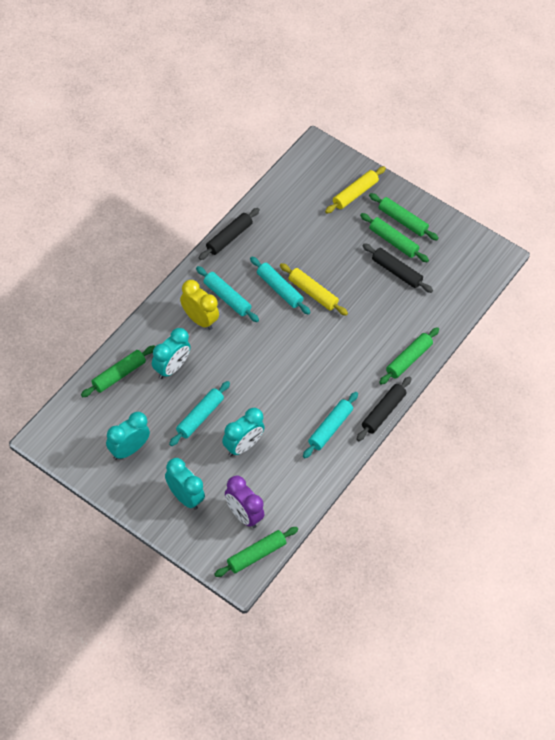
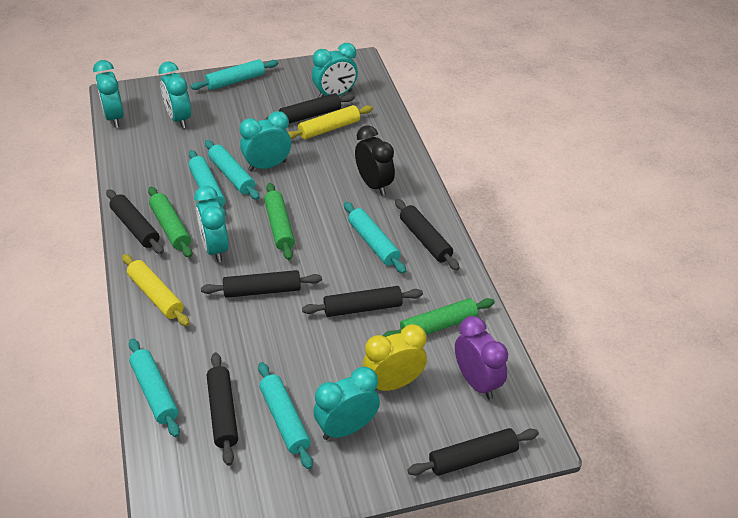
black clock: none = 0 -> [355,125,395,196] = 1
black rolling pin: [199,208,260,260] [356,376,412,441] [362,243,433,293] = 3 -> [106,189,164,254] [201,270,322,298] [207,352,238,466] [265,93,355,124] [302,286,423,317] [395,199,460,270] [407,428,539,476] = 7
green rolling pin: [81,345,155,397] [214,527,298,577] [360,213,429,262] [369,193,439,240] [379,327,439,385] = 5 -> [148,187,192,258] [264,183,295,260] [382,298,495,337] = 3
turquoise clock: [106,412,150,460] [152,328,191,379] [165,458,205,510] [222,408,265,456] = 4 -> [93,60,124,128] [158,62,191,128] [194,186,229,262] [239,111,291,172] [312,43,358,98] [313,366,380,440] = 6
turquoise rolling pin: [169,381,230,446] [196,266,259,322] [250,257,311,315] [303,392,358,458] = 4 -> [129,338,180,437] [189,150,226,215] [191,59,278,90] [205,140,260,200] [258,362,313,469] [344,202,406,274] = 6

